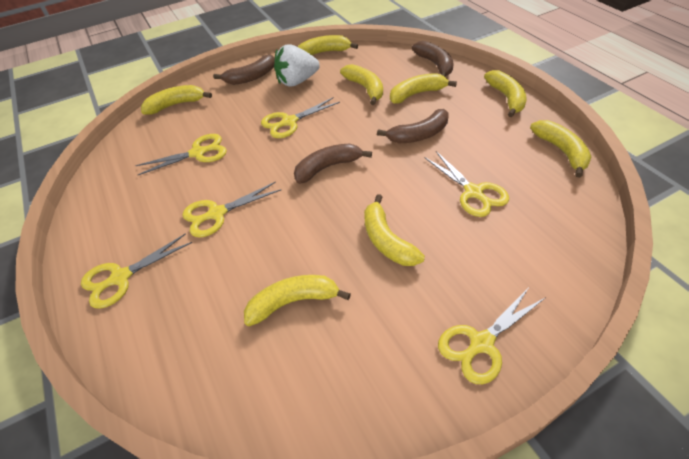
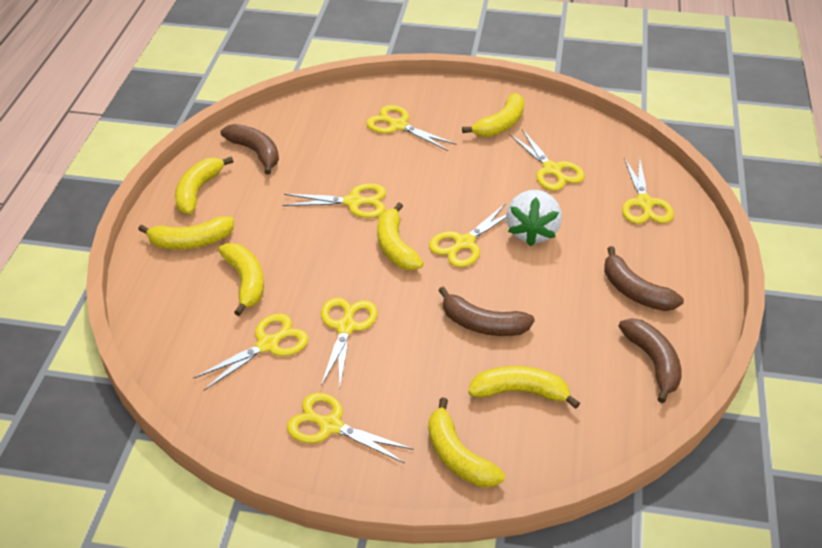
yellow banana: [141,85,212,115] [244,275,351,326] [298,35,358,55] [340,64,383,105] [364,194,425,266] [390,73,457,104] [484,70,527,117] [530,120,591,178] = 8 -> [138,216,234,249] [175,157,233,214] [218,243,264,316] [377,202,423,270] [428,398,505,487] [462,93,524,137] [468,366,580,409] = 7
yellow scissors: [81,233,192,309] [135,134,227,175] [183,182,281,237] [261,97,340,138] [424,151,509,217] [438,286,546,384] = 6 -> [193,313,309,391] [282,183,386,218] [287,393,414,464] [321,298,378,386] [366,105,457,151] [429,203,506,267] [509,129,585,191] [622,157,674,224] = 8

